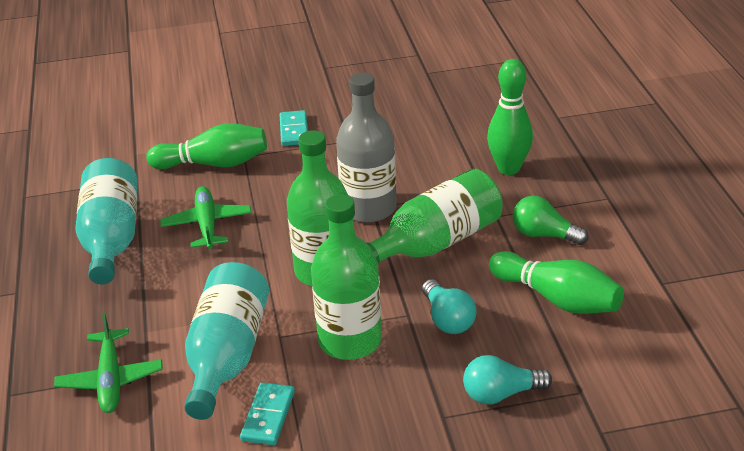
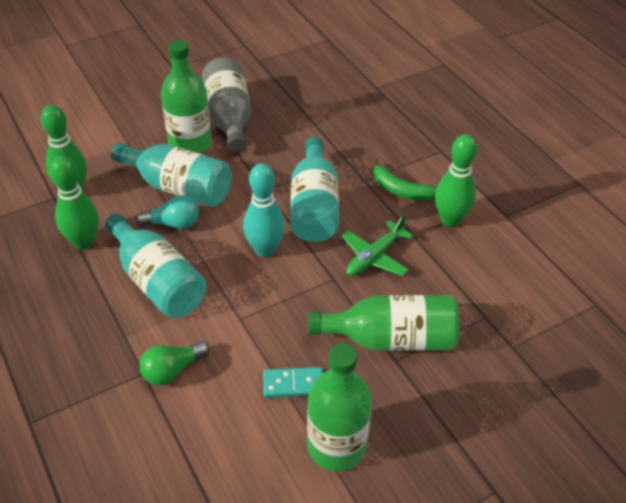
green banana: none = 0 -> [372,159,437,201] = 1
green plane: [54,313,163,413] [160,186,252,249] = 2 -> [341,214,414,276] = 1
turquoise bottle: [76,158,138,285] [184,262,269,420] = 2 -> [105,213,207,318] [111,143,232,207] [290,137,339,242] = 3
turquoise bowling pin: none = 0 -> [243,163,285,257] = 1
turquoise domino: [240,382,295,445] [280,110,308,146] = 2 -> [263,367,323,398] = 1
turquoise light bulb: [422,279,477,334] [463,355,552,404] = 2 -> [136,195,199,229] = 1

